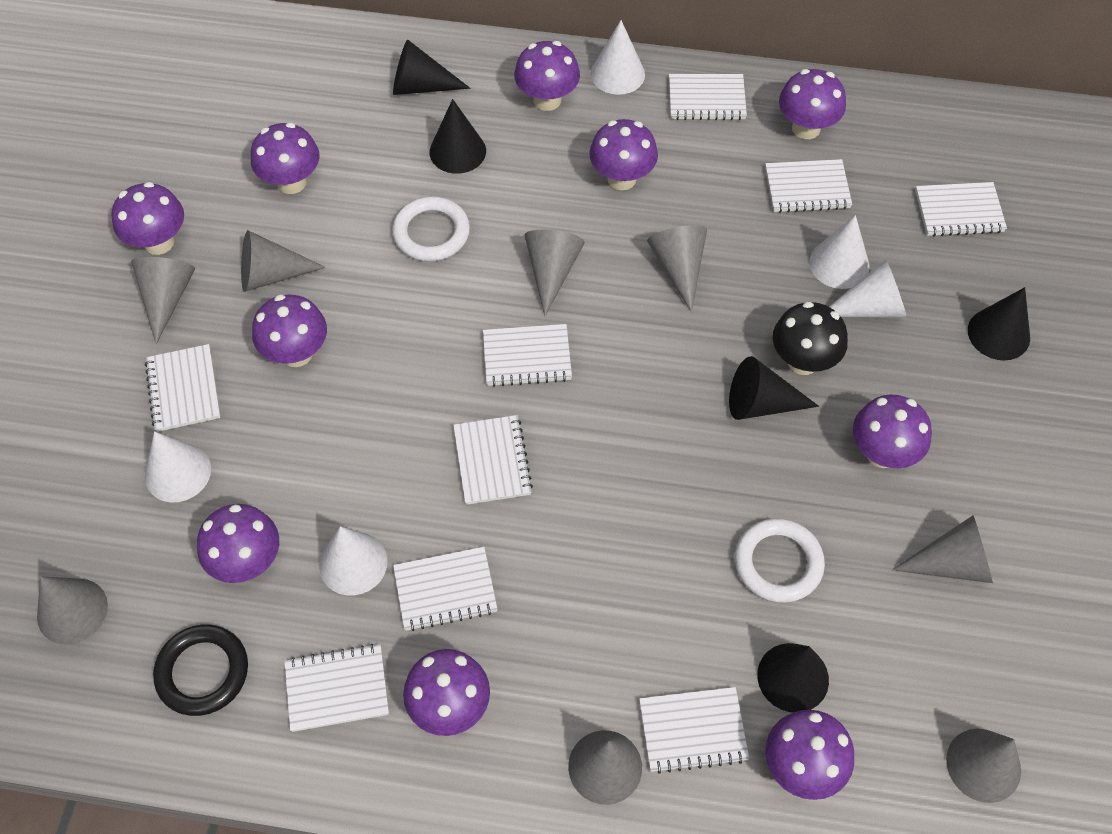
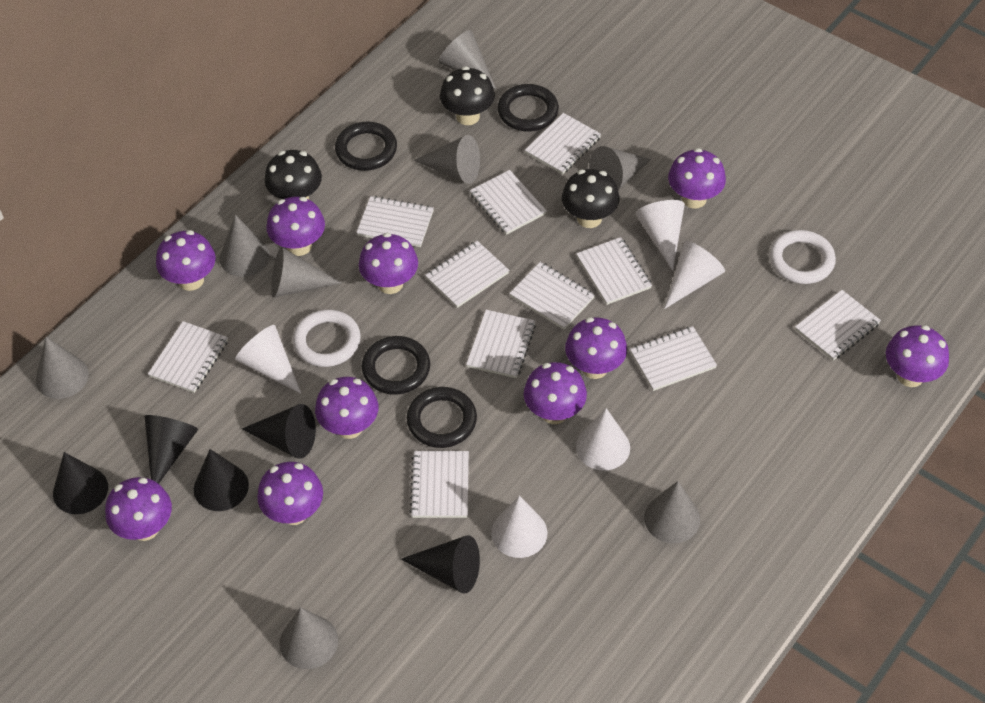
black mushroom: [773,301,848,375] = 1 -> [265,150,322,200] [440,66,495,125] [562,169,620,228] = 3
black ring: [153,625,248,716] = 1 -> [335,121,397,171] [362,336,430,395] [407,387,477,448] [498,84,559,132] = 4
white notebook: [145,344,221,432] [284,644,389,732] [393,547,498,631] [453,415,533,505] [483,324,572,387] [639,687,749,774] [669,74,747,120] [765,159,852,213] [915,182,1007,237] = 9 -> [148,321,228,393] [356,196,434,247] [409,451,469,518] [425,241,509,308] [466,310,536,378] [470,170,547,235] [509,262,595,330] [525,113,601,175] [576,237,652,305] [630,326,717,391] [795,290,881,361] = 11

